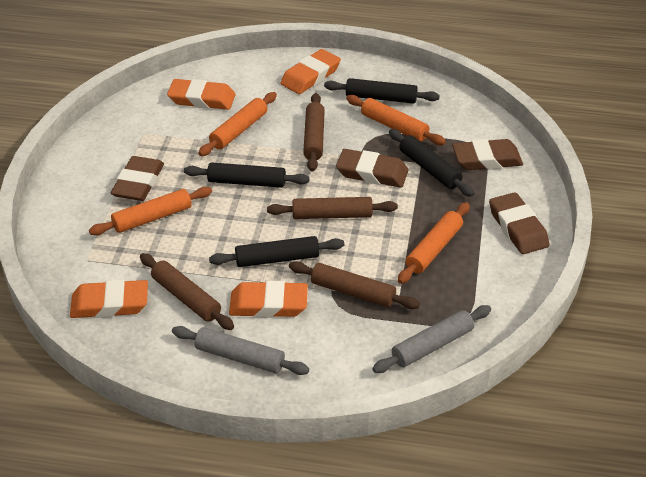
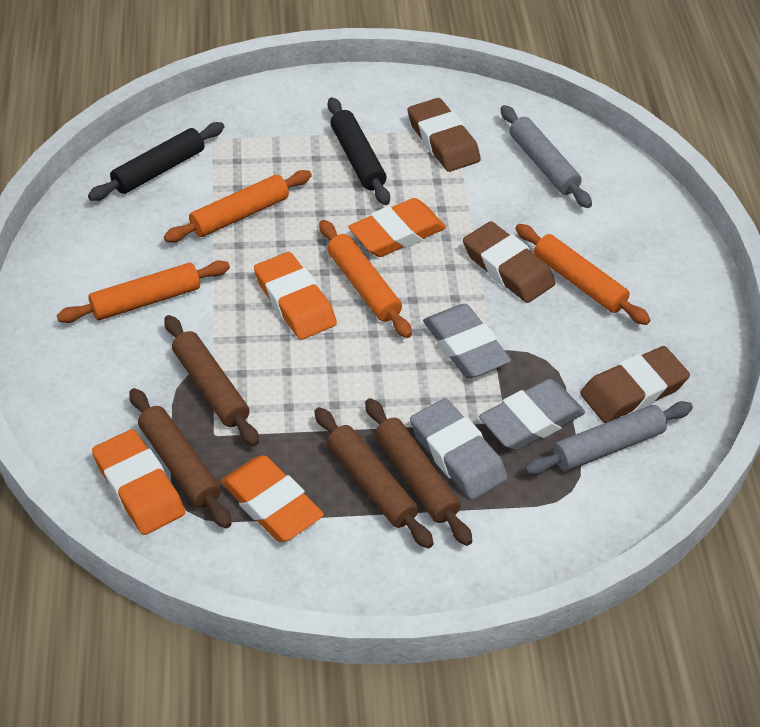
black rolling pin: [184,162,310,188] [209,236,344,267] [324,78,440,104] [389,129,475,197] = 4 -> [88,122,224,201] [328,97,390,205] = 2
brown eraser: [111,156,164,201] [336,149,409,188] [452,139,523,170] [489,192,549,254] = 4 -> [407,98,481,172] [463,221,555,303] [580,346,690,423] = 3
grey eraser: none = 0 -> [410,398,508,500] [423,304,511,378] [479,379,585,451] = 3

